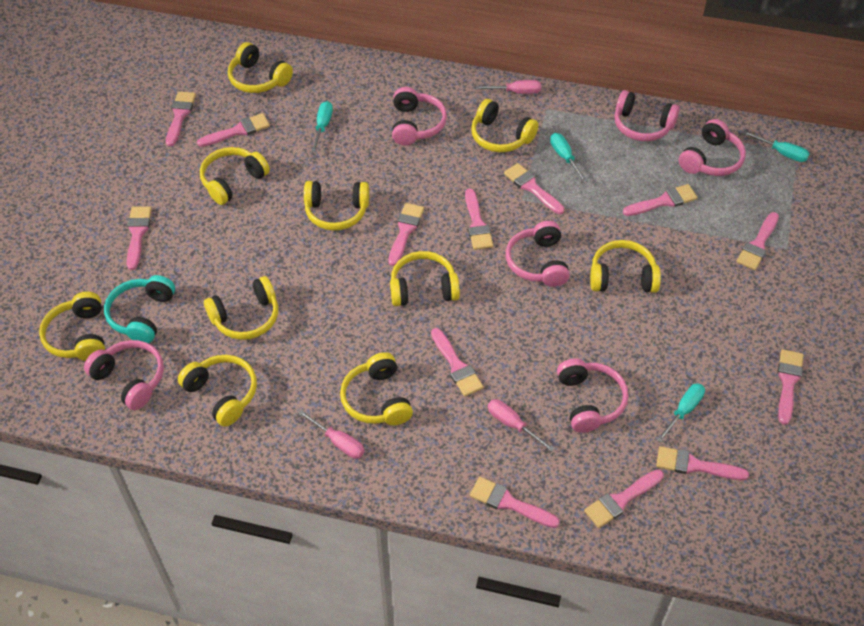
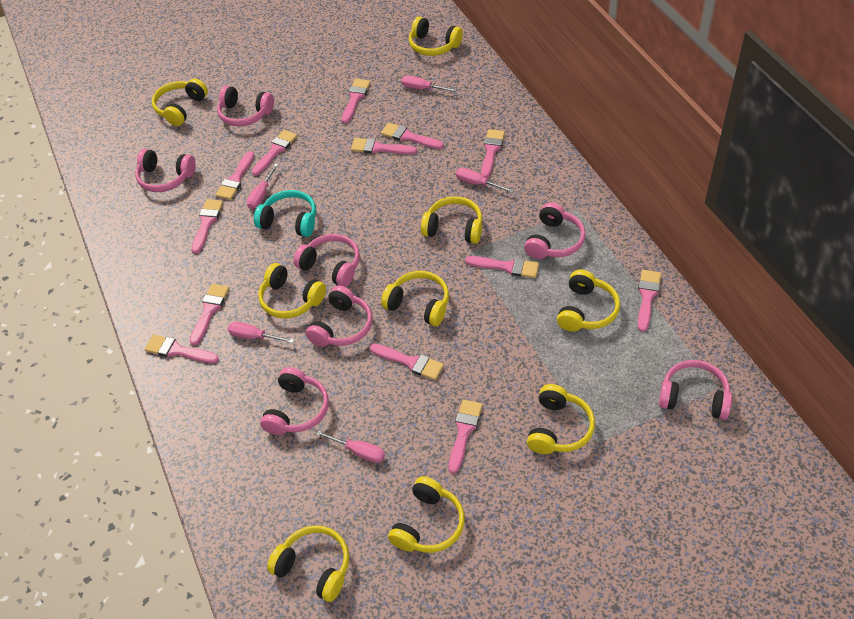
pink headphones: [84,340,164,410] [392,87,447,145] [506,221,570,287] [557,359,629,433] [614,90,680,141] [679,119,746,176] = 6 -> [135,149,196,192] [217,86,274,127] [260,367,329,435] [293,234,360,287] [306,286,373,347] [524,202,586,259] [659,360,732,420] = 7
pink screwdriver: [298,410,365,459] [476,80,541,94] [488,399,555,452] = 3 -> [228,322,294,343] [247,164,279,209] [315,430,385,463] [401,76,457,92] [456,168,514,193] = 5
turquoise screwdriver: [311,101,333,152] [550,133,587,183] [657,383,705,443] [743,131,810,162] = 4 -> none = 0
yellow headphones: [39,292,105,361] [178,355,257,427] [200,147,270,205] [204,276,278,340] [228,42,293,93] [304,181,369,231] [340,352,413,425] [390,251,460,306] [471,99,539,152] [590,240,661,293] = 10 -> [152,79,208,126] [258,263,326,319] [267,525,349,602] [381,271,449,326] [388,476,465,553] [409,17,463,56] [421,196,482,244] [527,384,595,454] [557,270,620,332] = 9

